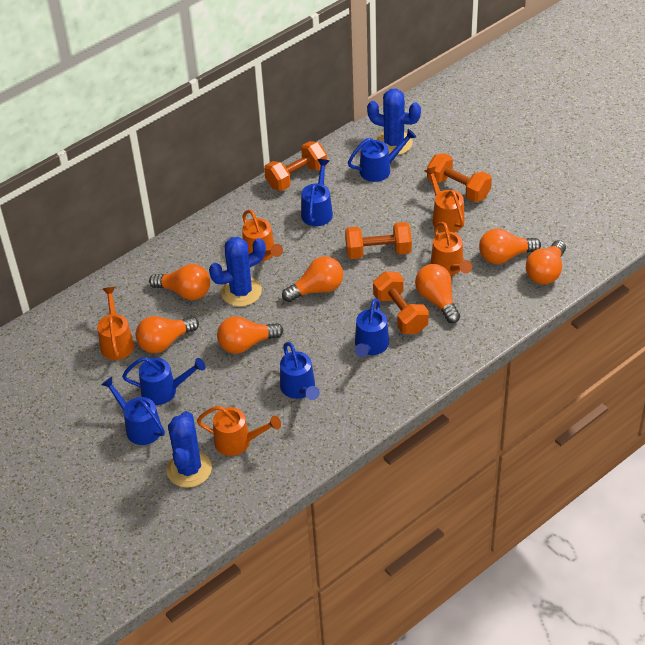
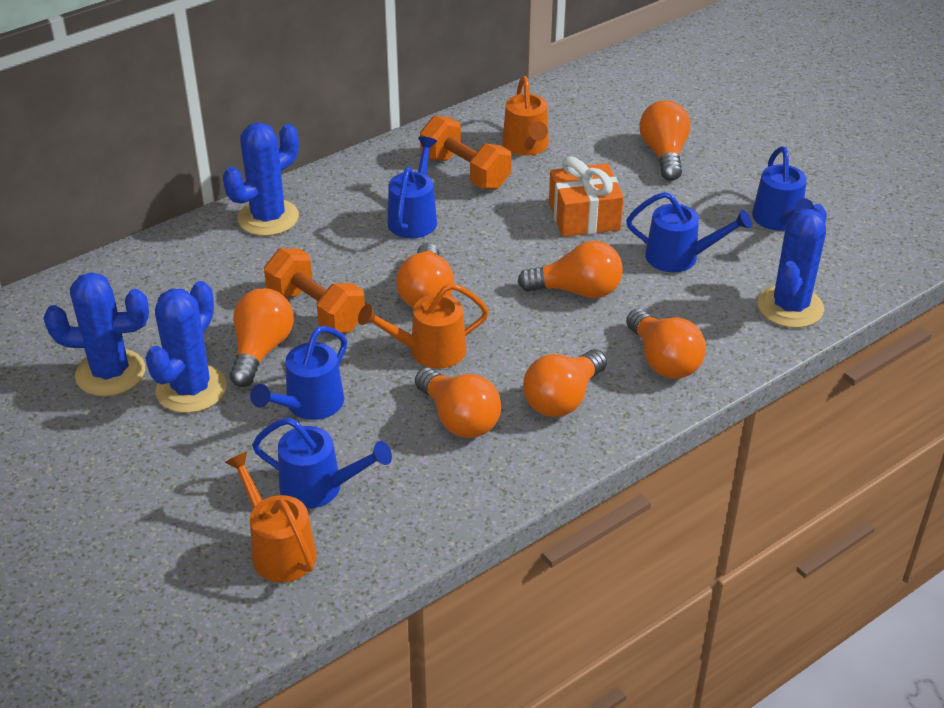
blue cactus: [166,411,212,488] [209,237,266,307] [367,89,421,155] = 3 -> [44,272,149,396] [145,281,227,413] [223,123,299,236] [757,204,827,328] = 4
blue watering can: [101,377,165,445] [122,357,206,405] [280,342,320,400] [301,159,333,226] [348,129,416,182] [355,299,389,357] = 6 -> [250,326,347,420] [252,417,392,509] [388,136,437,238] [626,192,752,272] [752,146,813,231] = 5
orange dumbbell: [264,141,327,191] [345,222,412,259] [373,271,429,334] [427,153,492,202] = 4 -> [264,248,365,333] [420,115,512,190] = 2
orange gift: none = 0 -> [549,156,624,237] = 1
orange watering can: [97,287,134,360] [197,406,281,456] [242,209,283,262] [424,167,465,232] [430,222,472,276] = 5 -> [225,451,317,582] [358,283,489,368] [502,76,549,156] = 3

